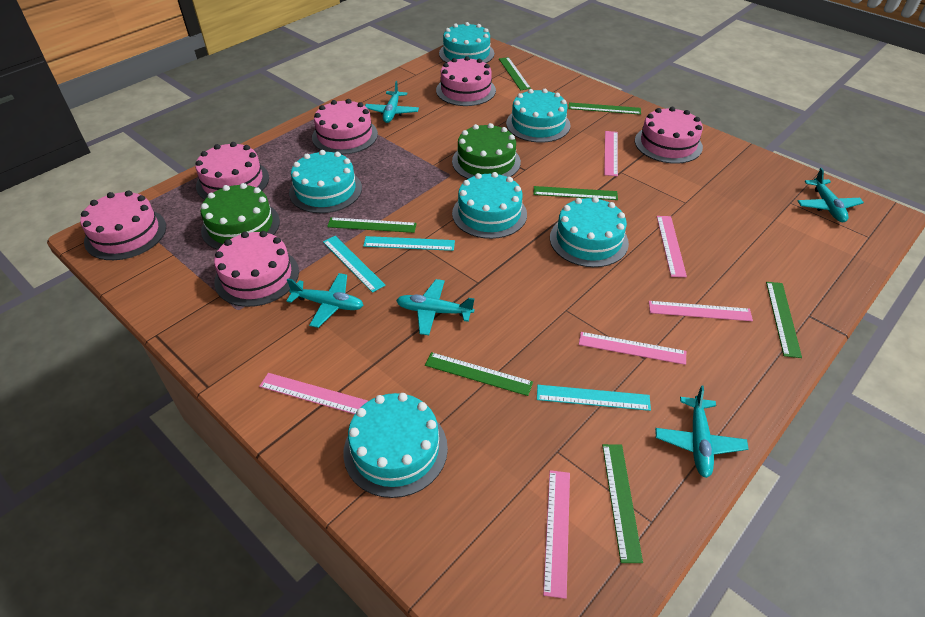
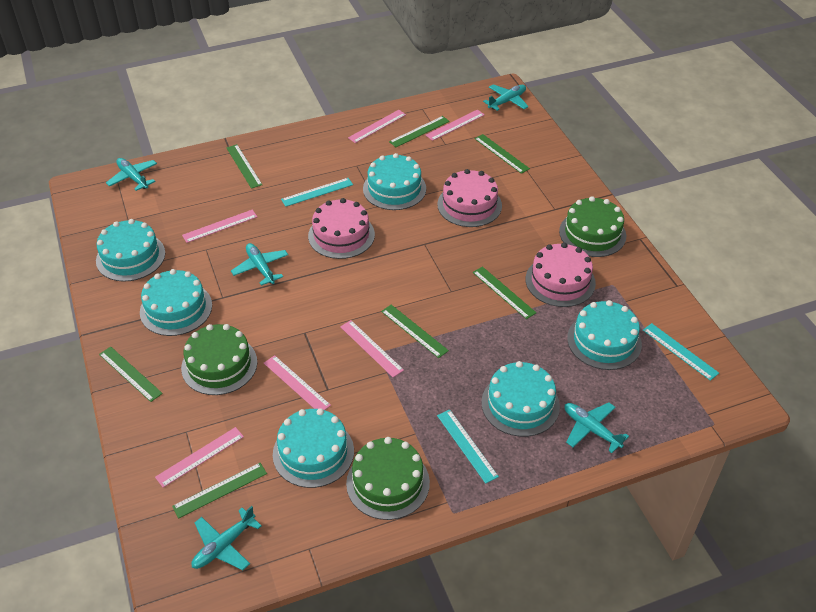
green cake: [201,183,280,250] [452,123,521,179] = 2 -> [181,324,257,395] [346,437,430,520] [559,196,626,257] = 3
pink cake: [80,191,166,260] [195,142,269,200] [214,231,299,307] [312,99,378,155] [436,56,496,106] [635,107,703,164] = 6 -> [308,198,375,259] [437,169,502,227] [526,243,596,307] = 3

